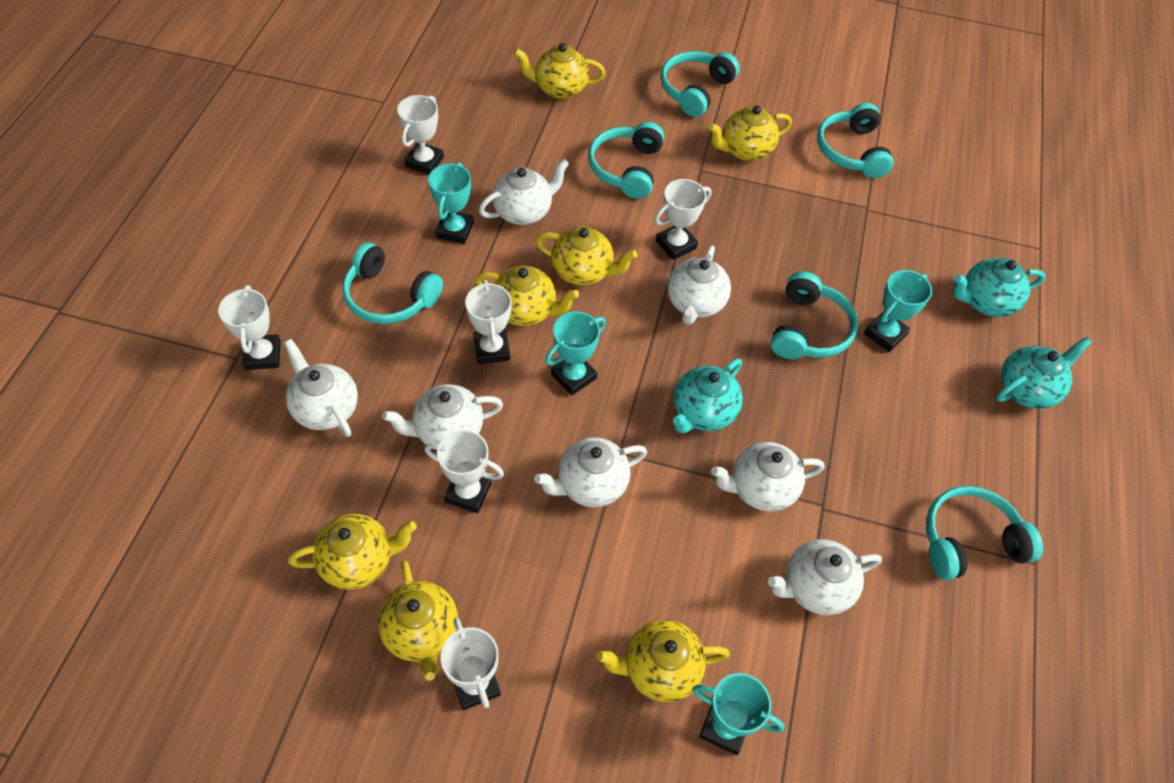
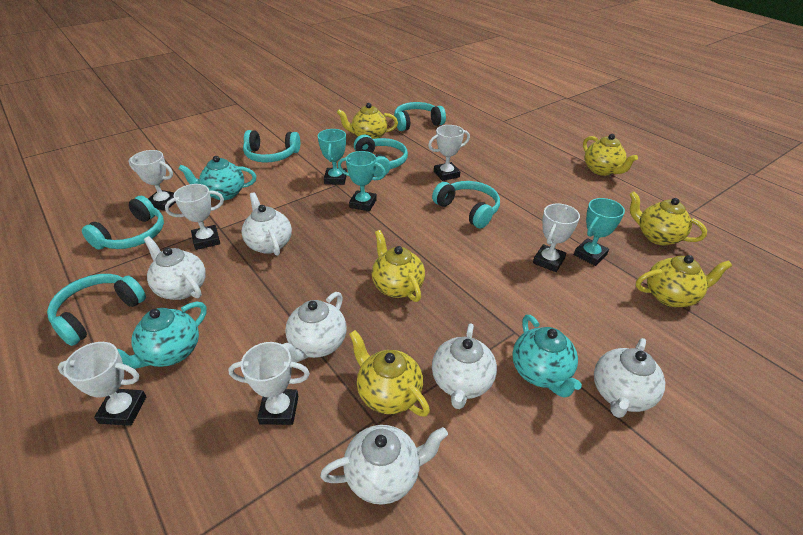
turquoise trophy: [428,162,474,244] [545,311,606,395] [692,673,784,755] [864,270,932,352] = 4 -> [318,129,347,185] [338,151,386,211] [574,198,625,266] = 3
white teapot: [284,339,358,437] [382,384,503,450] [479,159,569,225] [534,437,647,507] [667,246,731,325] [711,442,825,512] [768,539,882,615] = 7 -> [144,236,206,300] [242,192,292,256] [282,292,346,362] [320,425,448,505] [432,323,497,409] [594,338,665,418] = 6
yellow teapot: [288,514,417,590] [378,560,458,681] [475,266,579,326] [514,43,605,99] [535,226,637,286] [596,620,730,702] [708,105,792,161] = 7 -> [337,103,398,139] [349,330,430,417] [372,230,425,302] [583,134,638,176] [629,191,707,245] [636,255,732,307] = 6

